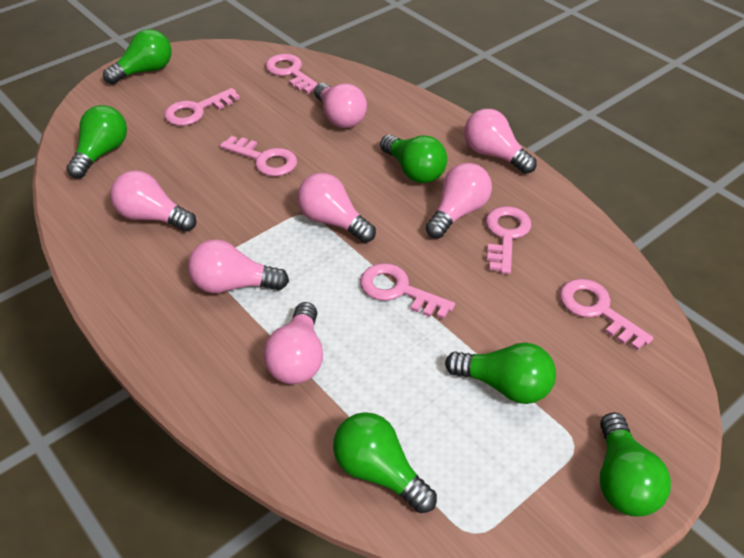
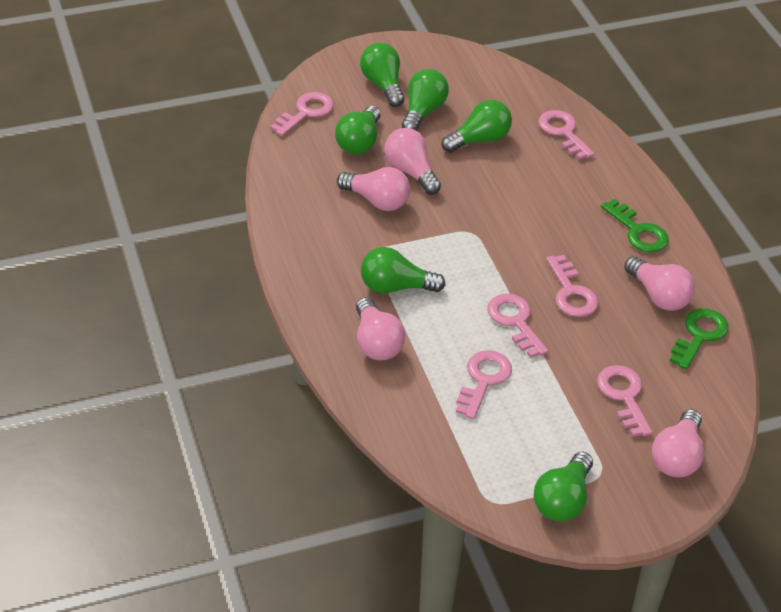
green key: none = 0 -> [601,199,669,253] [670,308,728,370] = 2
pink light bulb: [110,170,196,232] [188,239,289,293] [263,302,323,384] [297,173,376,243] [314,83,367,128] [426,163,492,238] [464,109,537,174] = 7 -> [337,167,410,211] [356,297,405,361] [384,128,441,195] [624,256,695,311] [652,409,704,477] = 5

